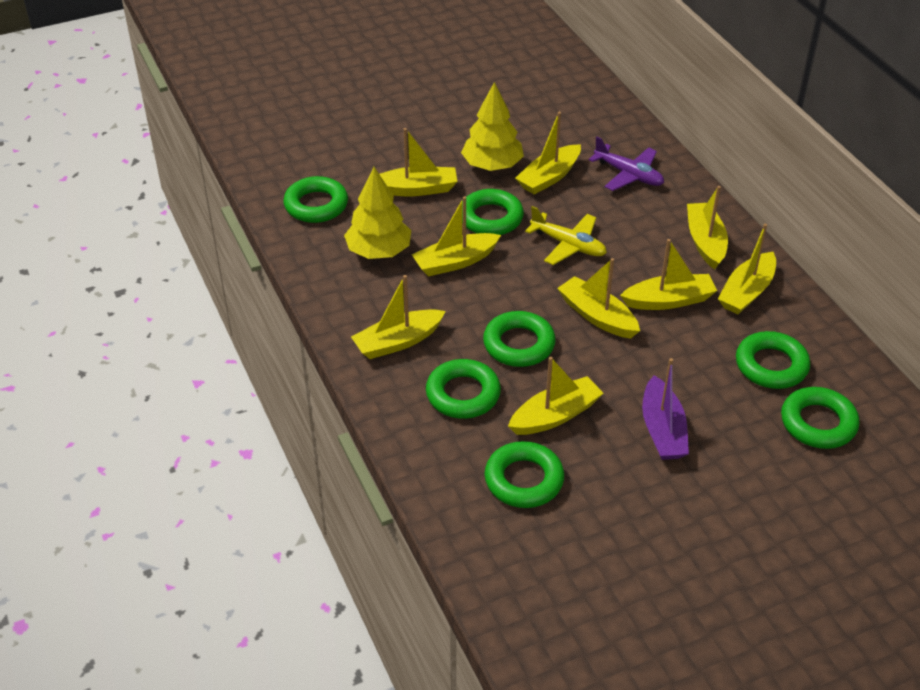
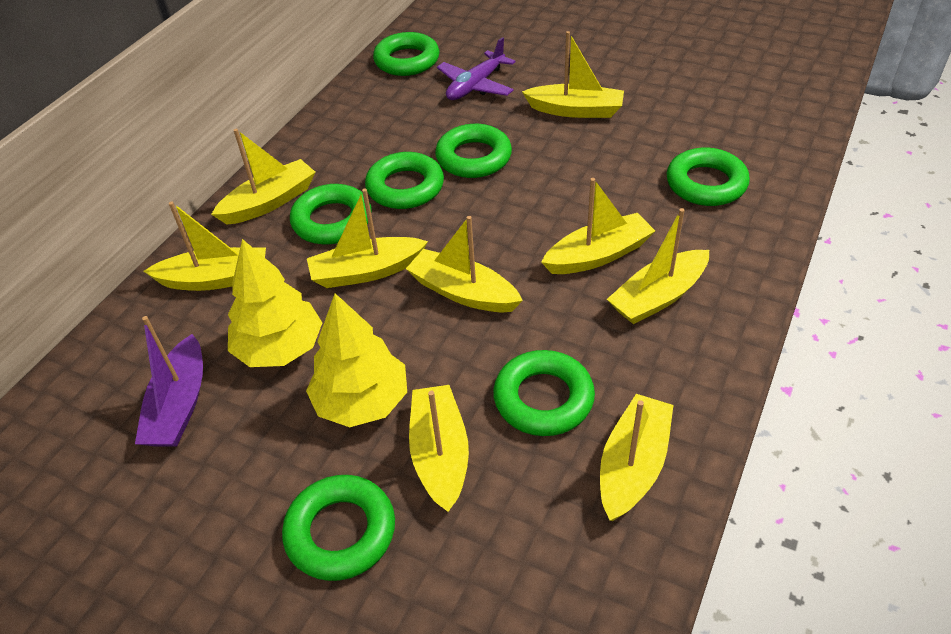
yellow plane: [525,206,607,265] = 1 -> none = 0

